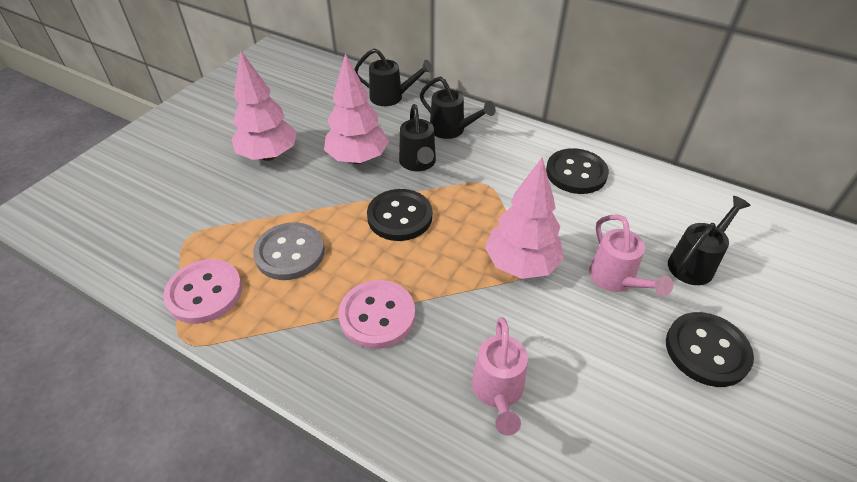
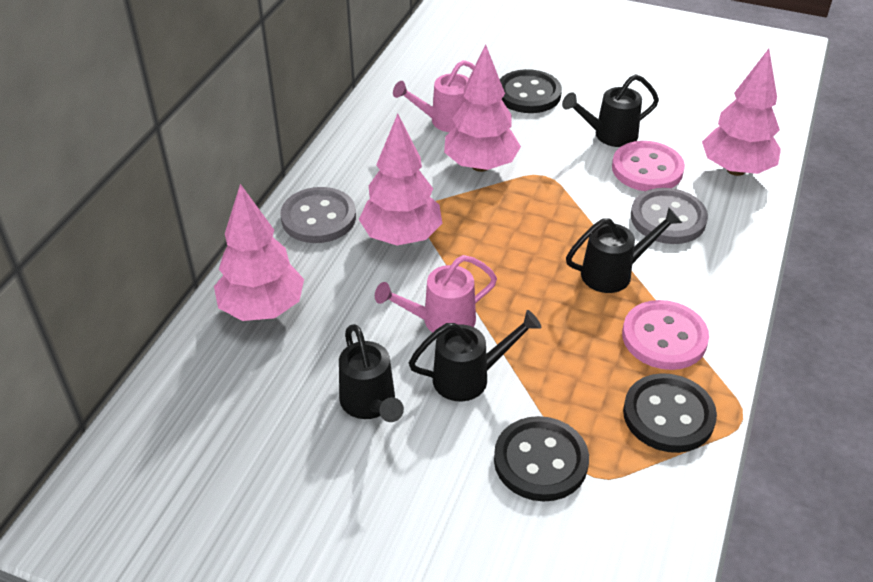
grey button: [253,222,325,280] = 1 -> [280,187,356,243] [631,188,708,244] = 2
pink tree: [231,50,297,161] [324,53,389,164] [485,157,564,279] = 3 -> [214,184,304,321] [359,114,442,245] [444,45,521,172] [702,49,781,176] = 4

